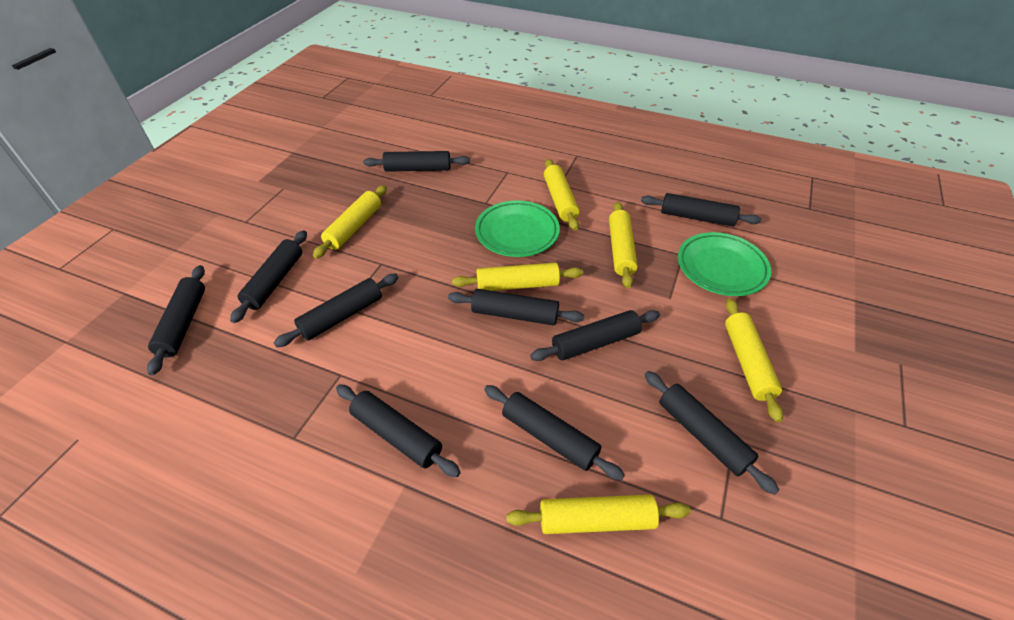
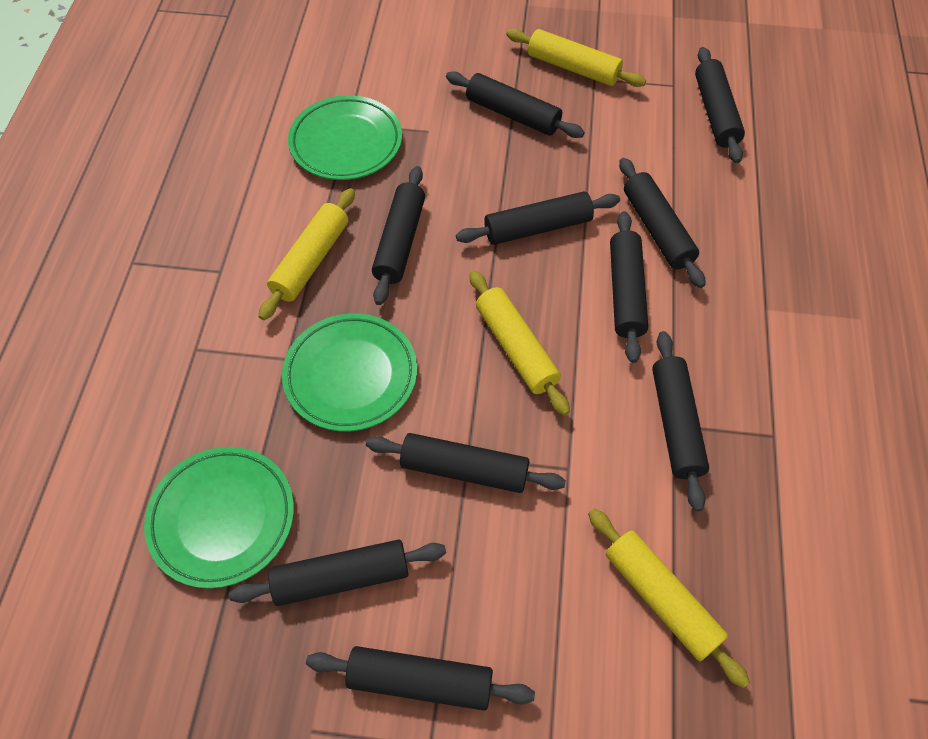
green plate: [475,200,560,257] [678,232,771,296] = 2 -> [144,447,294,589] [282,313,417,432] [288,95,402,180] = 3
yellow rolling pin: [313,185,387,258] [452,263,583,291] [506,495,691,534] [544,159,579,230] [609,202,638,288] [725,298,783,422] = 6 -> [258,188,355,320] [469,270,570,416] [507,29,646,87] [588,509,750,688] = 4

